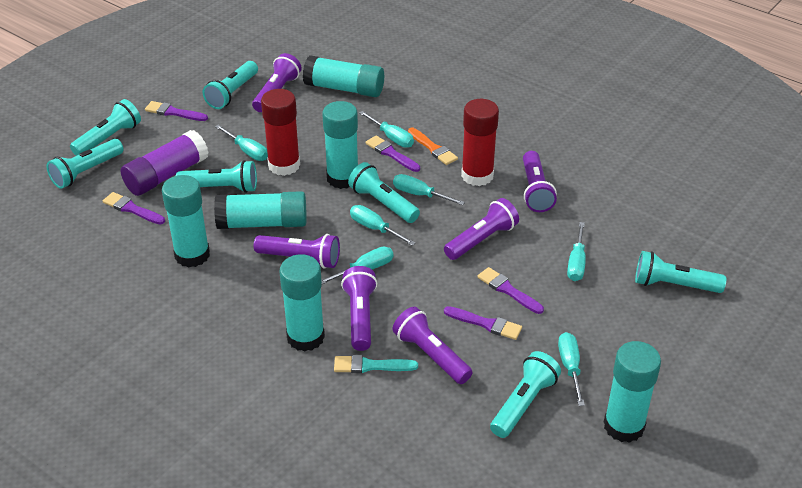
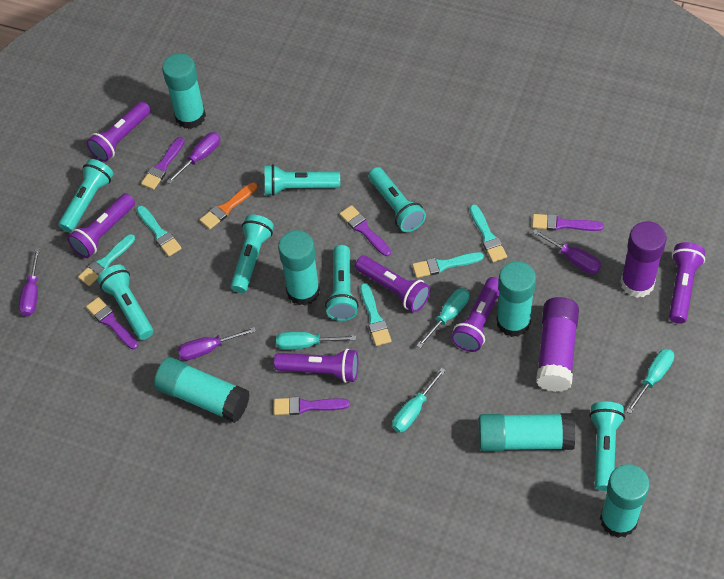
purple glue stick: [121,130,208,196] = 1 -> [536,297,579,392] [620,221,666,298] = 2
purple screwdriver: none = 0 -> [19,248,40,316] [166,132,220,184] [178,327,256,360] [532,229,601,274] = 4
red glue stick: [261,89,300,176] [461,99,499,186] = 2 -> none = 0
turquoise brush: [334,355,418,373] = 1 -> [78,234,135,286] [136,206,182,256] [360,283,391,346] [412,252,484,278] [470,204,507,262] = 5
turquoise screwdriver: [215,125,268,161] [322,247,393,284] [350,205,415,246] [359,111,414,148] [393,174,465,205] [558,332,585,406] [567,222,586,281] = 7 -> [276,332,356,350] [392,368,446,433] [416,288,469,348] [626,349,674,414] = 4

